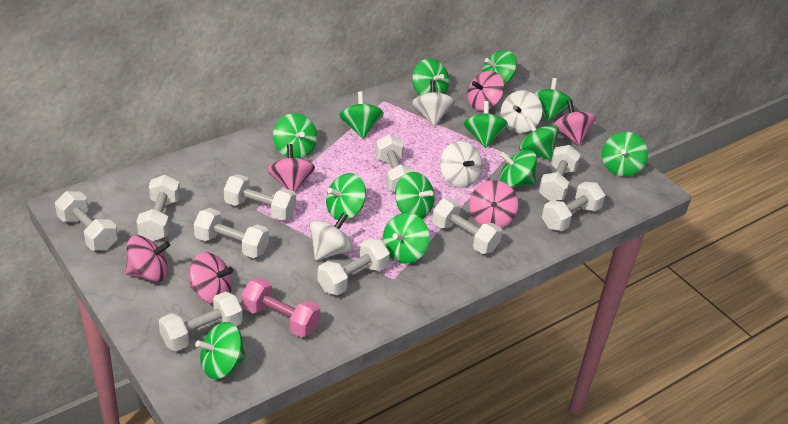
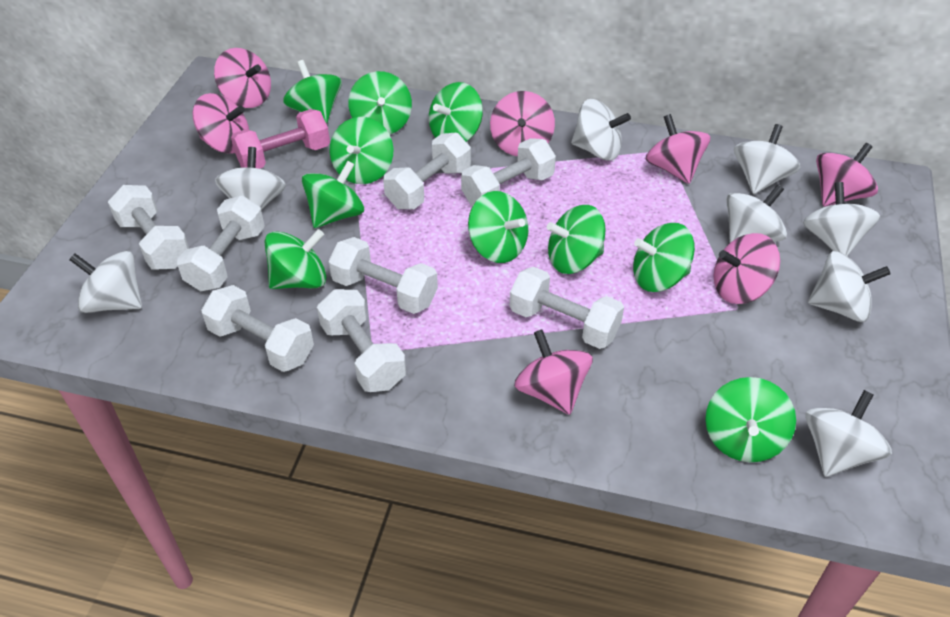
green spinning top: [195,322,246,379] [273,113,317,159] [326,173,366,220] [339,91,384,139] [383,213,429,264] [395,172,434,219] [412,59,449,95] [464,101,508,148] [482,50,517,85] [500,150,537,188] [519,117,559,160] [533,78,573,123] [602,132,648,176] = 13 -> [264,229,326,289] [283,60,342,124] [302,161,364,228] [330,117,393,184] [348,71,412,134] [429,82,483,142] [468,191,528,263] [547,205,606,274] [633,223,695,292] [705,377,796,462] = 10
pink spinning top: [125,235,170,282] [190,252,233,304] [267,144,315,193] [467,71,504,111] [469,180,518,228] [553,100,596,146] = 6 -> [192,93,249,154] [214,48,271,108] [490,91,555,156] [514,330,593,415] [646,114,710,184] [714,233,780,304] [816,143,878,207] = 7
white dumbbell: [55,191,118,251] [136,175,180,241] [159,292,243,351] [194,208,269,258] [224,174,296,220] [317,238,390,295] [375,134,414,192] [432,198,502,254] [538,145,581,201] [542,182,605,231] = 10 -> [108,185,189,270] [177,196,265,291] [201,285,314,372] [317,289,406,392] [328,237,438,314] [383,133,471,209] [461,138,556,206] [510,267,624,349] = 8
white spinning top: [309,213,353,261] [412,80,455,126] [440,141,482,188] [500,90,543,133] = 4 -> [69,251,142,313] [215,147,286,210] [571,99,631,161] [726,185,787,243] [734,124,800,194] [803,182,880,256] [805,390,892,477] [808,251,891,322] = 8

